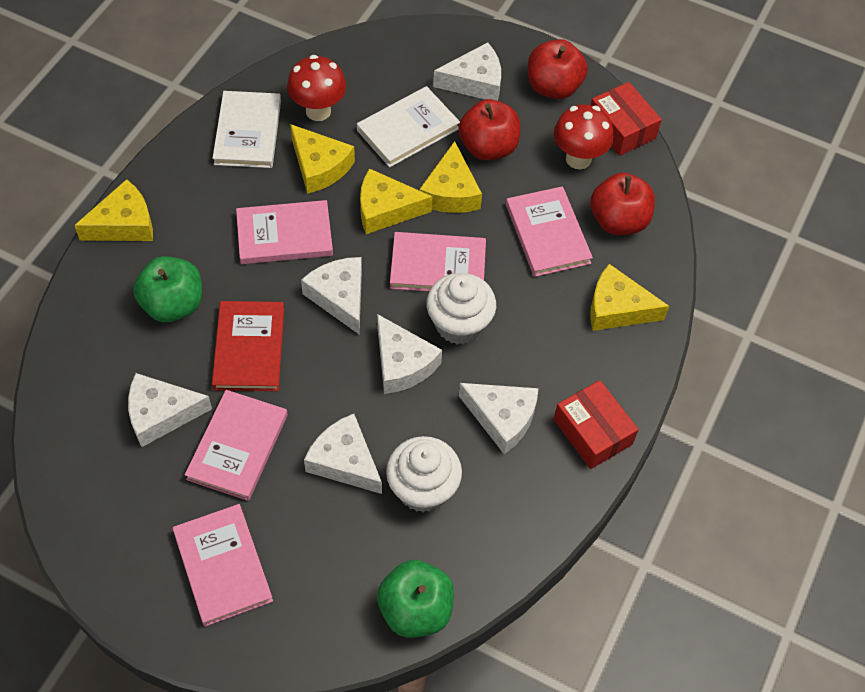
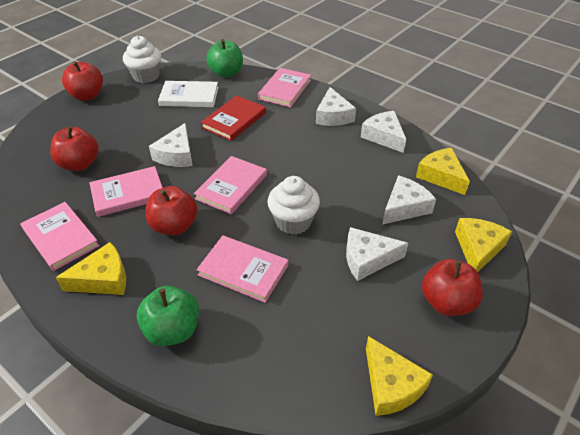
red apple: [458,99,520,160] [528,39,588,99] [590,173,655,235] = 3 -> [50,126,99,171] [62,61,103,101] [146,186,198,235] [422,259,483,316] = 4
red box: [554,380,639,469] [591,82,662,156] = 2 -> none = 0
red mushroom: [287,55,346,121] [554,104,614,169] = 2 -> none = 0
white book: [213,91,281,168] [357,86,460,167] = 2 -> [158,81,219,107] = 1
white cheese: [128,373,212,447] [301,257,362,334] [304,414,382,494] [377,314,442,394] [433,42,501,101] [459,383,539,454] = 6 -> [149,123,193,167] [316,87,356,126] [346,227,408,281] [361,111,406,153] [382,175,436,225] = 5
yellow cheese: [74,179,153,241] [290,124,355,194] [360,168,432,234] [419,141,482,213] [590,264,669,331] = 5 -> [55,242,126,295] [366,336,433,416] [416,148,470,195] [455,218,512,272] = 4

